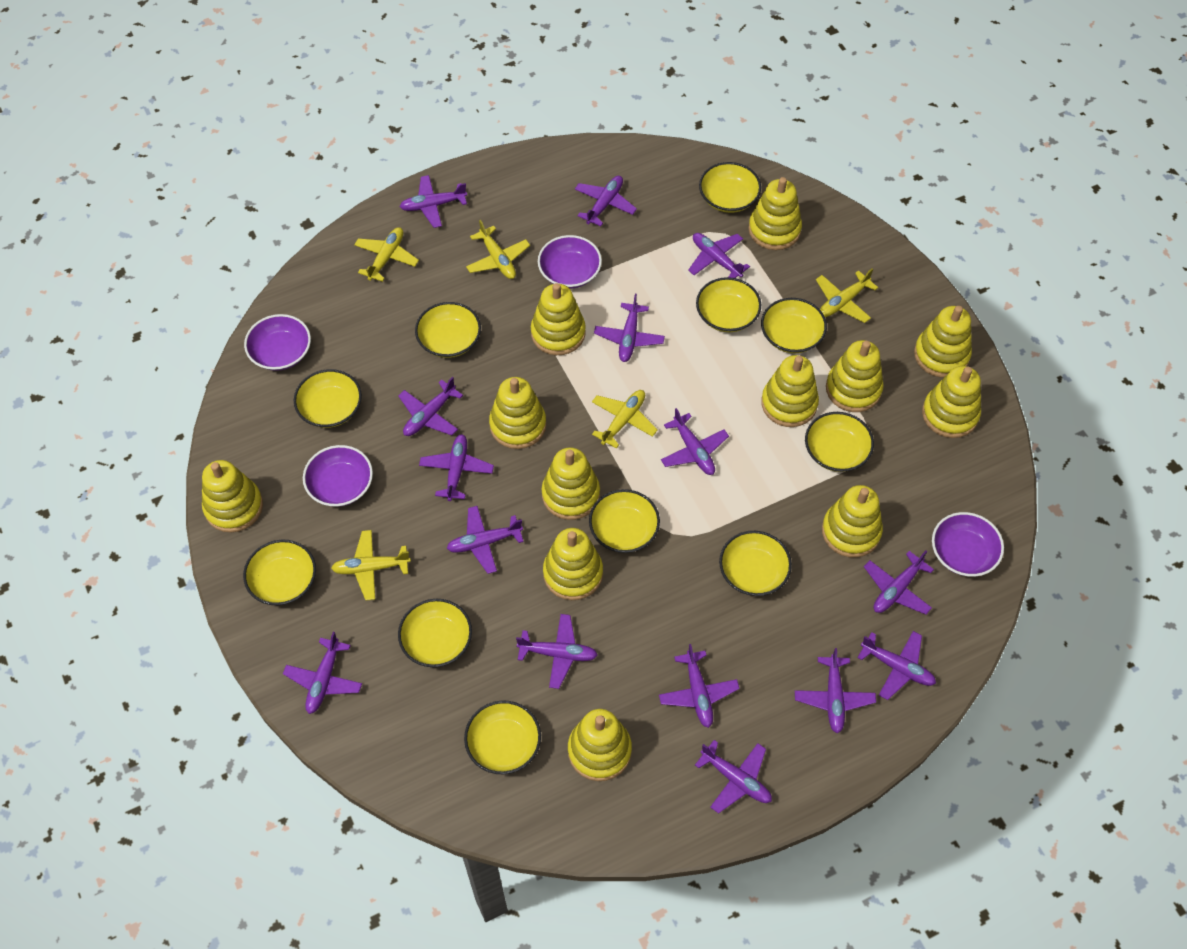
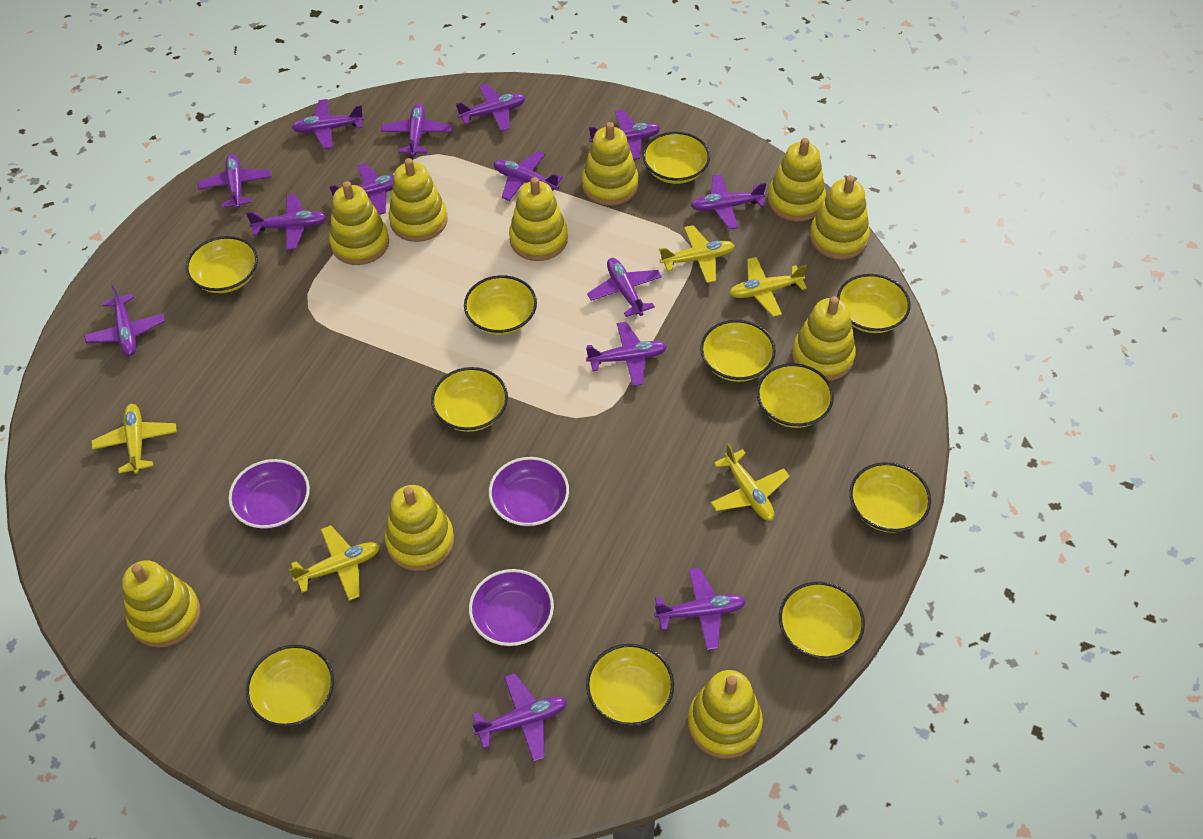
purple bowl: [244,314,311,371] [303,445,373,507] [538,235,602,289] [932,512,1004,577] = 4 -> [228,459,310,529] [469,569,554,646] [489,457,569,527] = 3
purple plane: [283,632,362,714] [398,377,463,436] [400,175,467,228] [419,434,494,501] [447,506,524,574] [516,614,598,689] [575,176,637,226] [594,294,665,362] [659,644,740,728] [661,408,729,475] [688,233,750,278] [695,740,772,814] [795,648,876,734] [857,631,936,700] [864,551,934,615] = 15 -> [84,285,165,356] [198,154,271,209] [246,194,327,250] [292,99,364,149] [329,163,394,215] [381,103,452,156] [456,84,526,131] [472,673,567,762] [494,151,563,201] [586,322,667,386] [587,258,662,317] [589,110,660,160] [654,567,746,650] [691,174,766,229] = 14
yellow stacking toy: [202,460,263,533] [489,377,546,449] [531,283,586,355] [541,447,600,520] [543,528,603,600] [568,709,632,781] [748,177,802,250] [761,355,819,427] [822,485,883,558] [826,340,884,412] [914,306,972,378] [922,366,981,438] = 12 -> [122,560,200,648] [329,181,389,265] [385,485,454,571] [389,158,448,242] [509,177,568,261] [582,122,639,206] [688,670,763,759] [767,138,826,222] [792,296,856,381] [810,175,870,259] = 10

